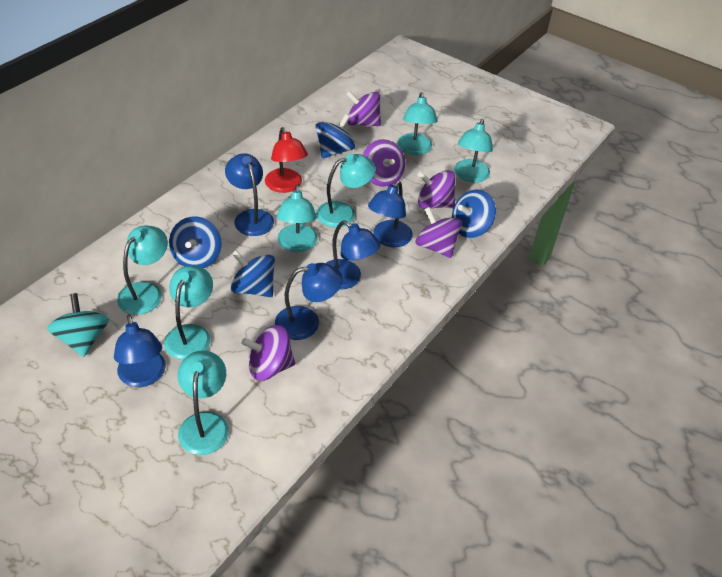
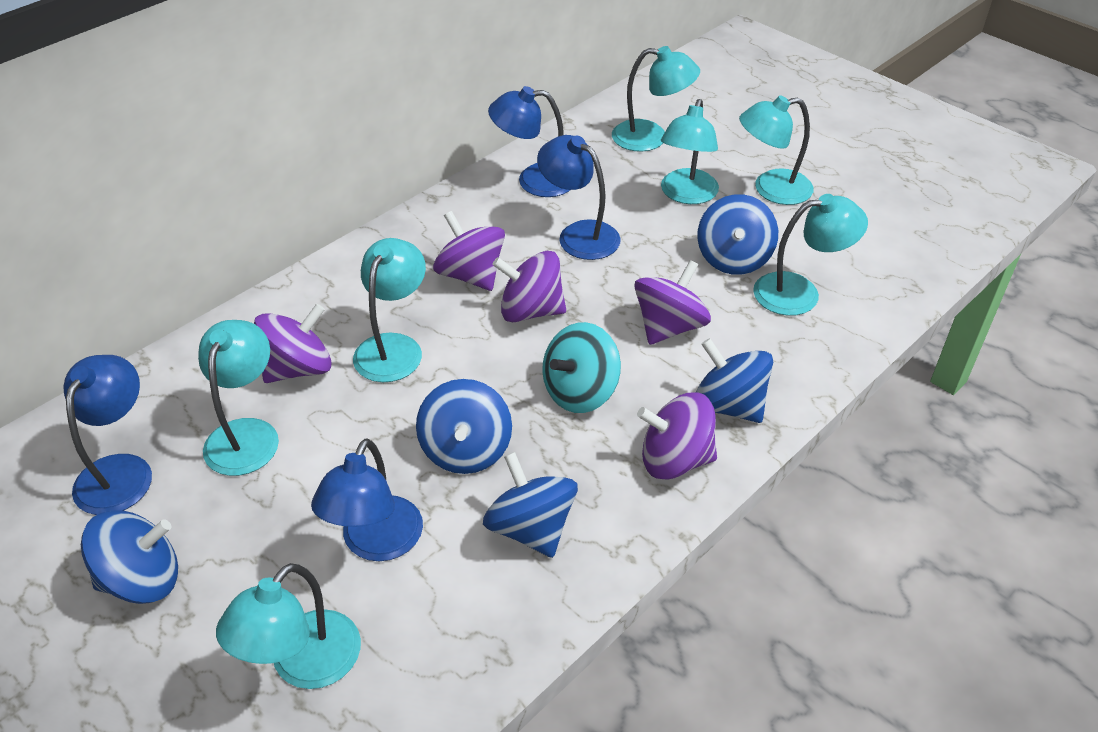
blue lamp: [114,314,166,387] [225,153,274,236] [275,263,342,340] [326,221,381,290] [368,181,413,248] = 5 -> [64,355,152,515] [311,439,423,561] [488,86,570,197] [537,135,621,260] = 4
blue spinning top: [169,217,222,268] [231,250,275,297] [315,114,355,159] [452,189,496,238] = 4 -> [81,510,178,604] [416,379,512,474] [483,452,578,558] [695,338,773,423] [698,194,778,275] = 5
red lamp: [265,127,308,193] = 1 -> none = 0

